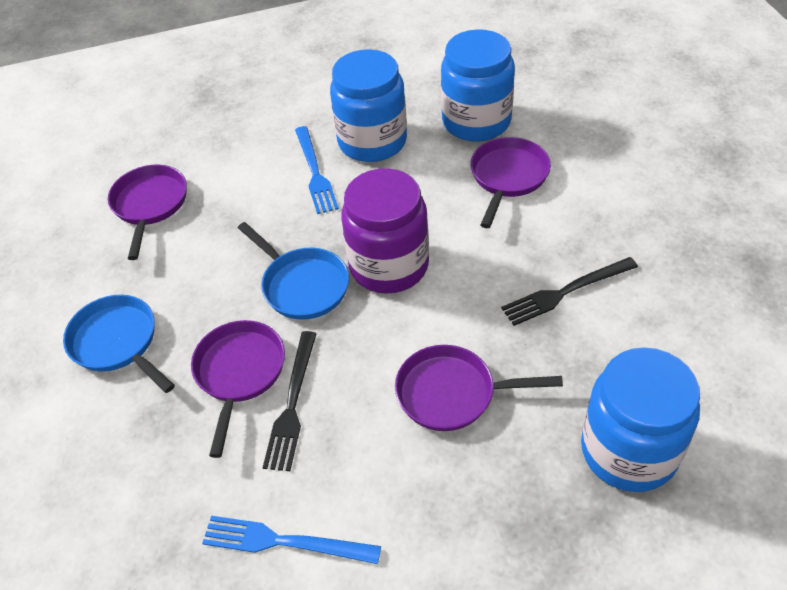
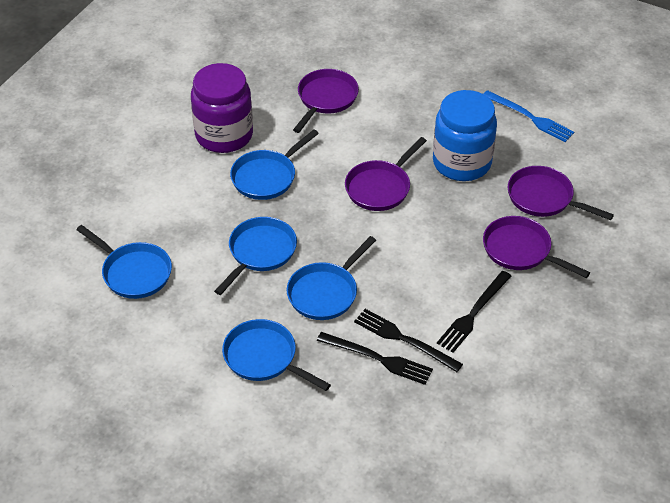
black fork: [263,331,317,471] [501,257,638,326] = 2 -> [317,332,433,385] [354,309,463,372] [437,271,512,353] = 3
blue fork: [202,516,381,564] [295,126,339,214] = 2 -> [483,90,574,142] = 1
blue jar: [330,49,407,162] [441,29,515,141] [581,347,700,492] = 3 -> [433,90,497,181] = 1
blue pan: [63,295,175,393] [238,222,349,320] = 2 -> [76,225,172,299] [214,217,297,295] [222,319,331,391] [230,129,319,200] [286,236,376,320] = 5

